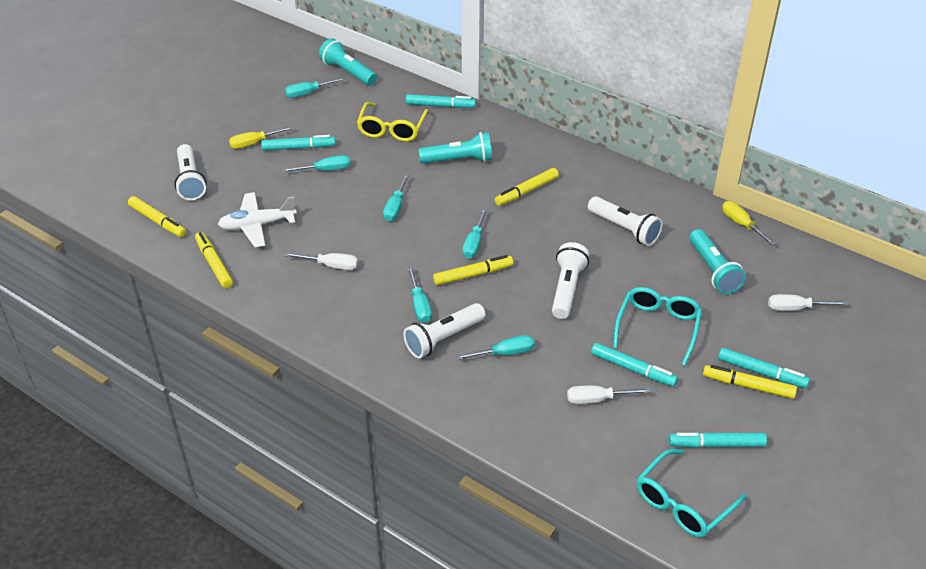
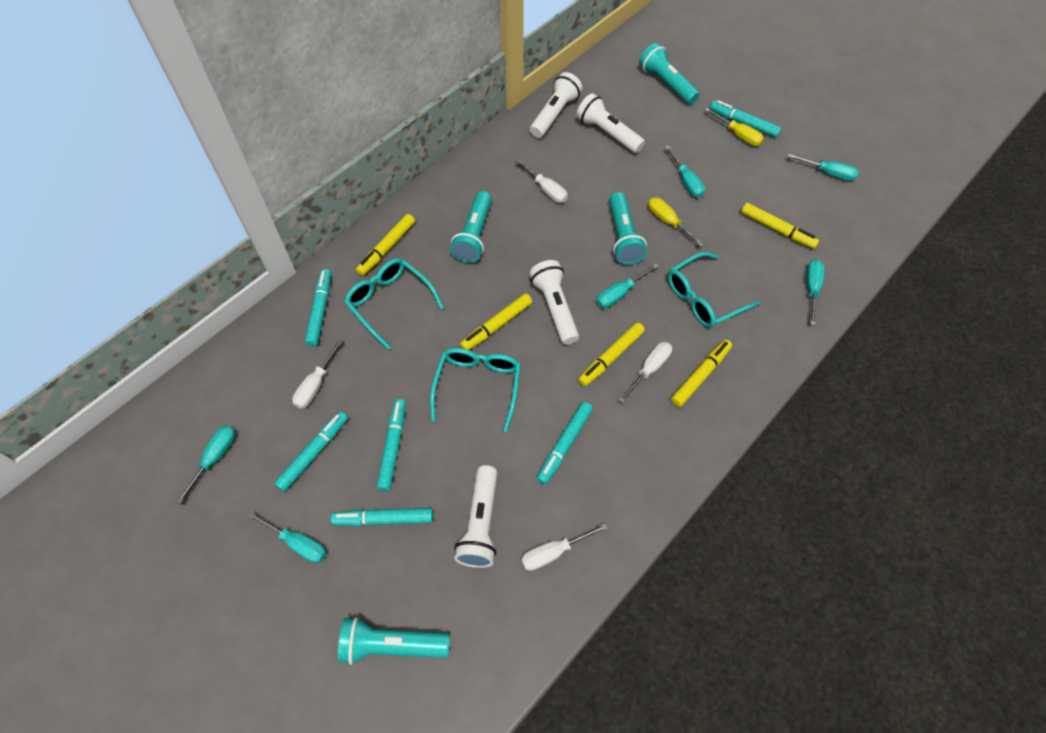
turquoise flashlight: [319,38,377,86] [418,132,492,164] [689,229,746,294] = 3 -> [338,617,450,665] [450,191,492,263] [609,192,647,265] [639,43,699,104] = 4
turquoise glasses: [613,287,702,366] [637,449,747,538] = 2 -> [344,258,444,350] [430,348,521,432] [668,252,760,328] = 3
turquoise marker: [261,135,335,151] [406,94,476,108] [591,343,678,387] [669,432,767,448] [718,348,810,388] = 5 -> [274,411,348,492] [305,269,331,347] [330,508,433,526] [377,399,406,491] [537,402,593,485] [710,100,782,138] = 6
white plane: [218,192,297,247] = 1 -> none = 0
white screwdriver: [285,253,358,270] [567,385,651,404] [768,294,847,311] = 3 -> [292,339,343,409] [515,159,568,203] [521,523,607,571] [619,342,672,403] = 4
yellow glasses: [357,102,428,141] = 1 -> none = 0

